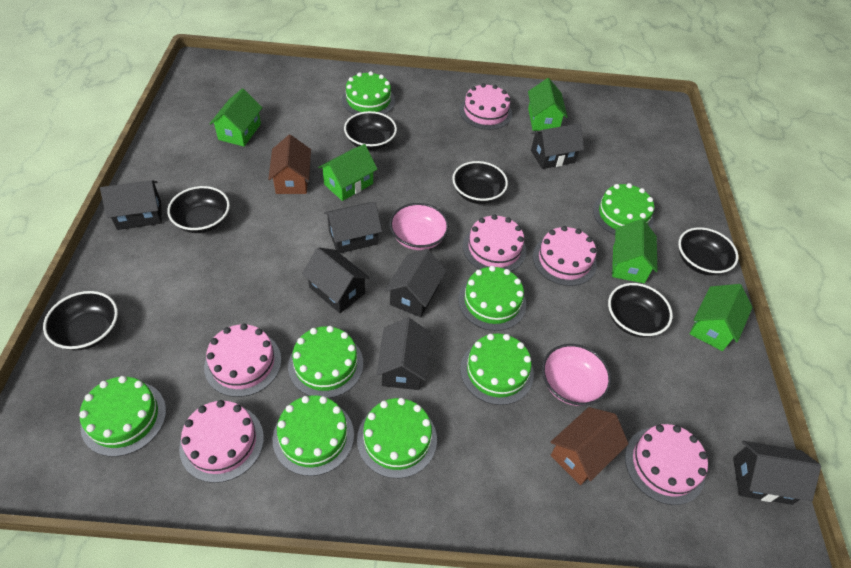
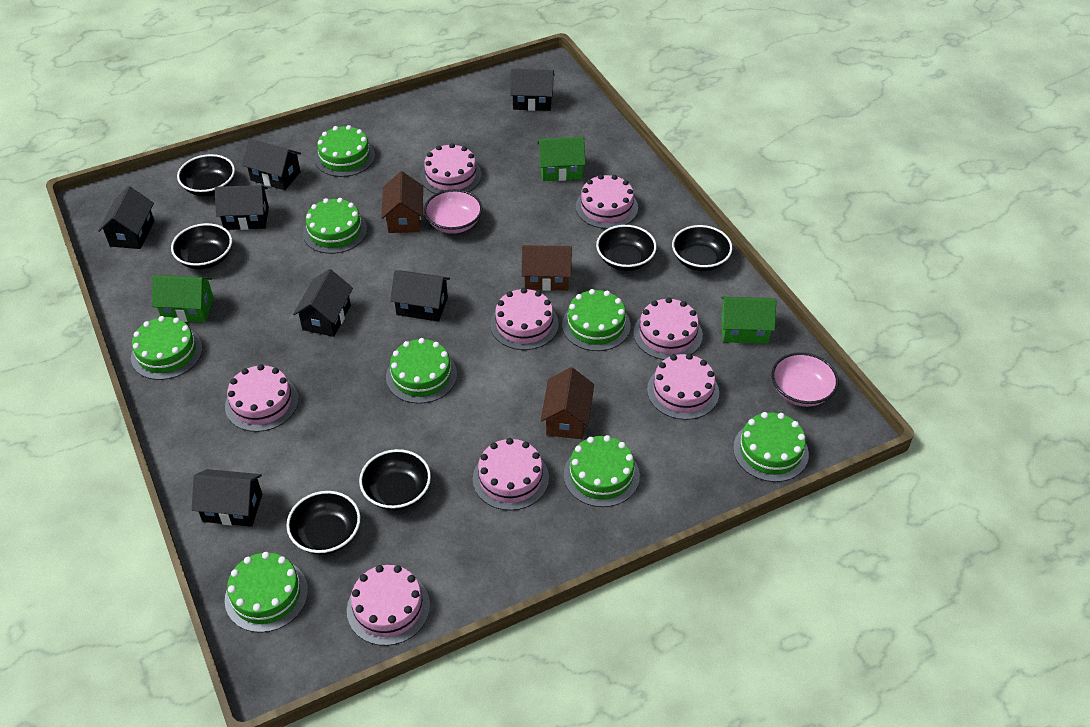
brown house: [268,135,311,194] [550,407,629,485] = 2 -> [381,171,423,233] [522,245,572,291] [541,367,594,439] = 3
green house: [209,88,263,147] [318,144,377,201] [528,78,568,131] [612,219,657,283] [689,284,752,351] = 5 -> [152,275,214,322] [537,137,586,181] [721,297,776,344] = 3
pink cake: [179,400,264,483] [204,324,281,397] [459,83,512,130] [463,214,526,272] [533,226,597,286] [625,424,708,505] = 6 -> [225,364,298,432] [347,565,430,646] [421,143,481,194] [473,438,549,511] [490,288,559,350] [576,174,638,229] [634,297,703,360] [647,354,719,420] = 8

